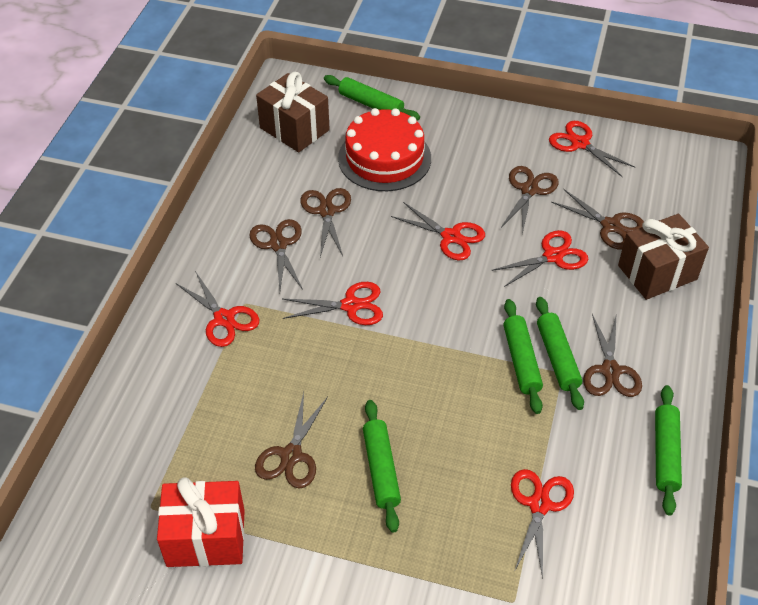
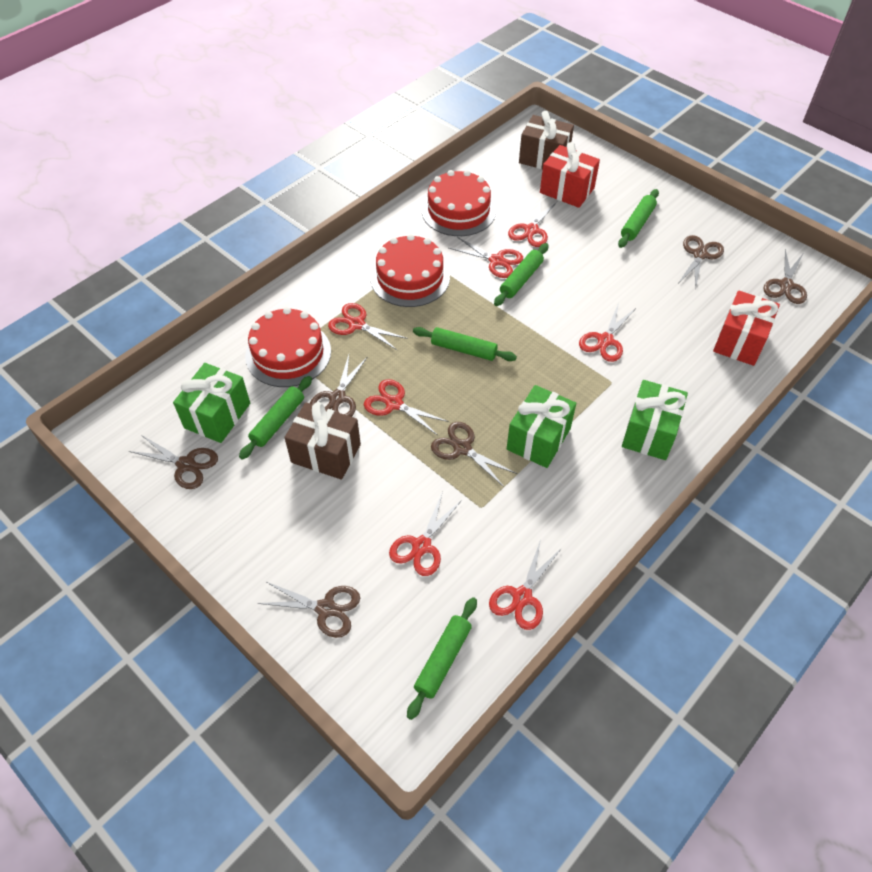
green gift: none = 0 -> [173,363,250,443] [507,385,576,468] [622,380,688,460] = 3
red cake: [338,108,431,191] = 1 -> [245,307,331,387] [370,234,450,307] [422,170,496,236] = 3
red gift: [157,477,245,567] = 1 -> [540,142,600,208] [713,290,780,366] = 2
red scissors: [176,271,259,347] [283,282,383,325] [391,202,485,260] [491,230,588,287] [511,469,574,579] [549,121,635,177] = 6 -> [328,303,408,350] [364,379,449,435] [389,492,462,576] [449,237,523,278] [489,539,562,630] [508,200,557,247] [579,302,636,362] = 7

